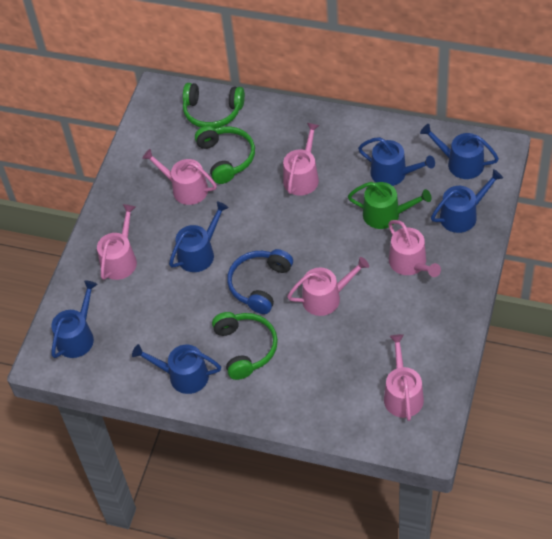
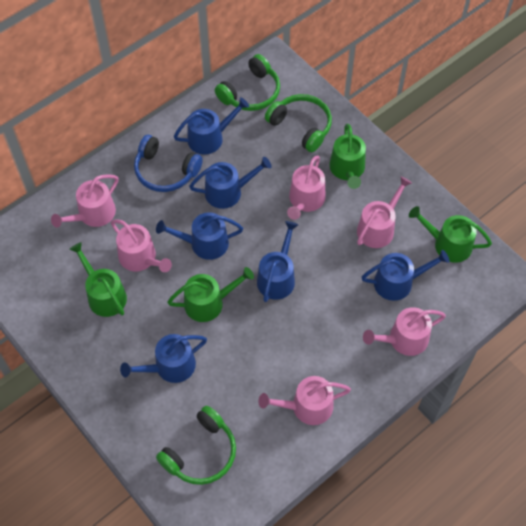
green watering can: [348,182,431,229] = 1 -> [69,242,127,317] [167,267,254,322] [329,124,366,189] [409,206,492,262] = 4

